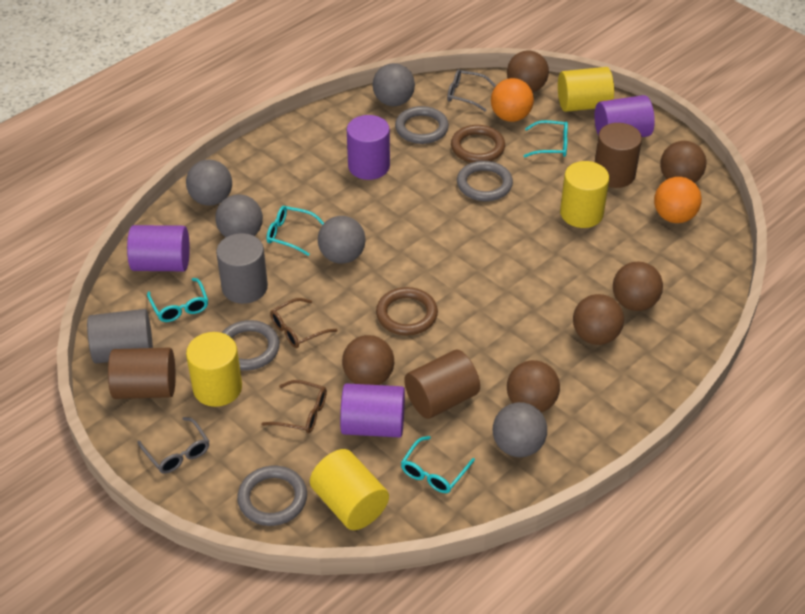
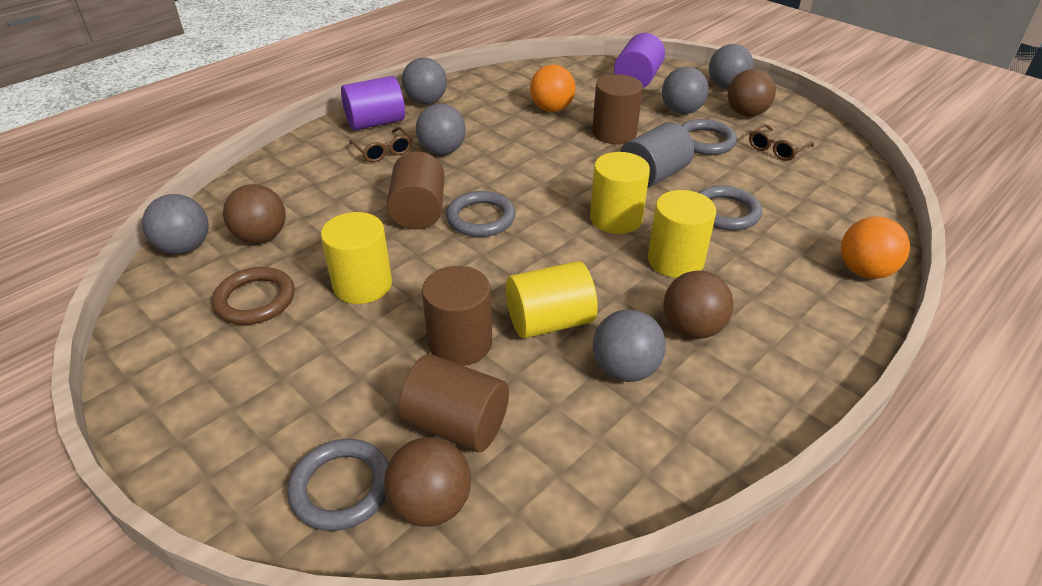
brown ball: [342,335,394,385] [507,51,549,93] [507,360,560,412] [573,294,624,345] [613,262,663,311] [660,141,706,183] = 6 -> [223,184,286,243] [384,437,471,527] [664,271,734,339] [728,69,776,117] = 4
brown cylinder: [108,348,176,399] [404,350,480,419] [595,123,642,188] = 3 -> [387,152,445,230] [398,354,509,452] [422,266,492,366] [592,74,643,144] = 4
brown ring: [376,287,438,336] [451,125,505,163] = 2 -> [212,267,295,325] = 1
grey ball: [186,159,232,206] [215,194,263,237] [318,216,366,264] [373,63,415,106] [493,402,547,457] = 5 -> [142,194,209,254] [402,57,447,104] [416,104,466,155] [593,309,666,382] [662,67,709,114] [709,44,754,89] = 6
grey cylinder: [87,309,153,364] [216,233,268,304] = 2 -> [620,122,694,188] = 1
grey glasses: [137,417,209,473] [447,69,496,112] = 2 -> none = 0
purple cylinder: [127,225,190,271] [340,383,405,438] [347,115,390,180] [594,95,655,137] = 4 -> [341,76,405,130] [614,33,665,88] = 2
turquoise glasses: [147,278,208,322] [266,206,324,256] [401,436,475,493] [523,120,568,157] = 4 -> none = 0

